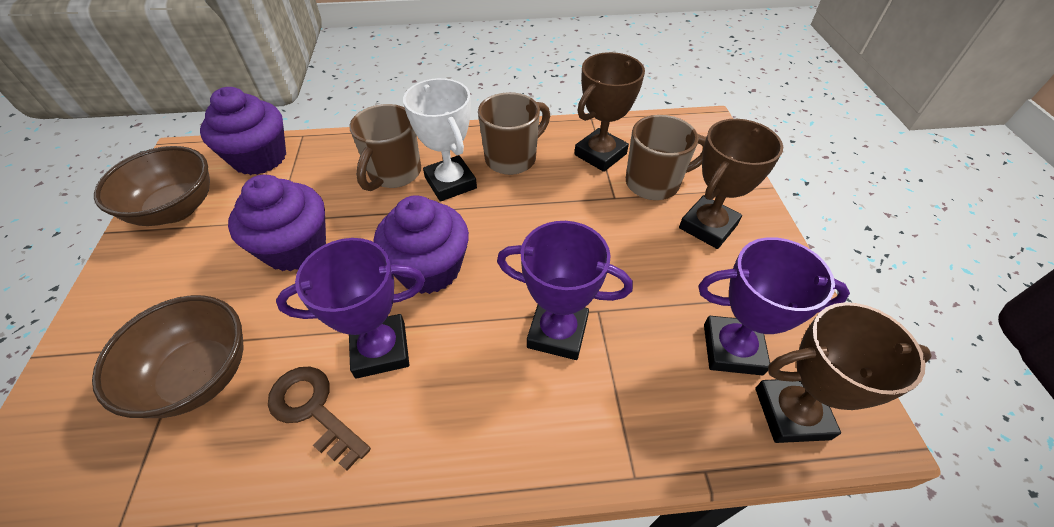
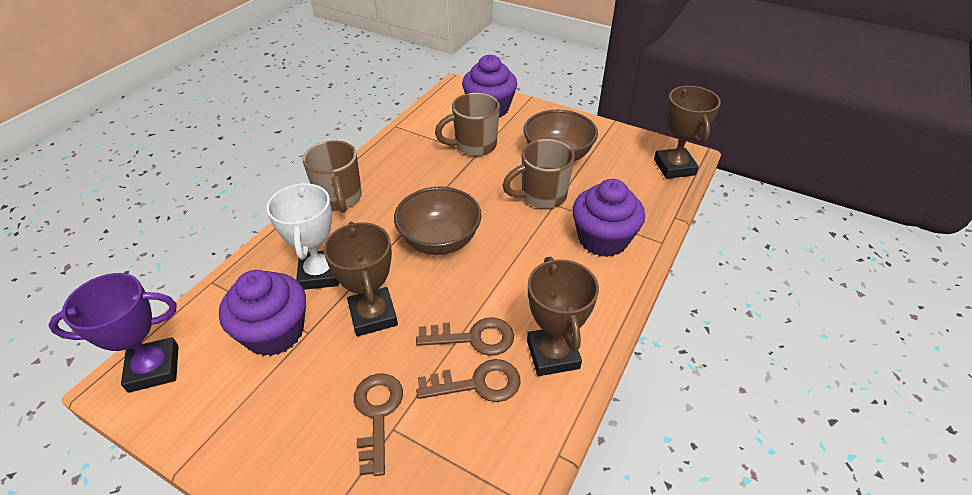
brown key: [268,367,371,471] = 1 -> [354,373,403,476] [416,317,514,356] [416,359,521,402] = 3
purple trophy: [276,238,425,379] [497,221,633,360] [698,237,850,375] = 3 -> [48,273,179,393] = 1

